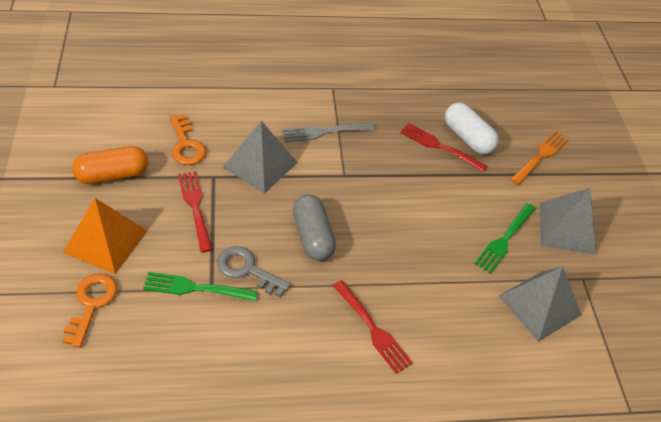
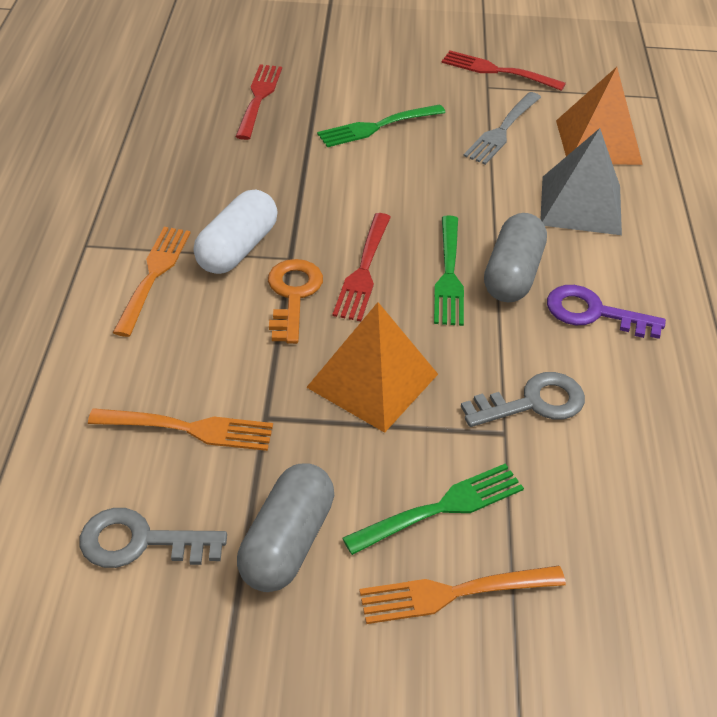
green fork: [143,272,258,301] [474,203,536,274] = 2 -> [317,104,446,147] [342,464,524,555] [434,215,464,326] = 3
grey capsule: [293,194,336,261] = 1 -> [237,463,334,592] [484,213,547,302] = 2
grey key: [217,246,291,297] = 1 -> [80,508,227,568] [461,372,585,427] = 2
grey pyramid: [223,121,298,193] [499,267,582,342] [540,188,596,255] = 3 -> [540,128,622,235] = 1
orange capsule: [72,146,148,184] = 1 -> none = 0
orange fork: [511,131,569,185] = 1 -> [88,408,273,451] [113,227,190,337] [359,566,566,624] = 3
orange key: [62,274,117,348] [170,114,206,165] = 2 -> [268,259,323,344] = 1
orange pyramid: [63,198,148,274] = 1 -> [306,302,438,433] [556,67,643,165] = 2
purple key: none = 0 -> [547,285,666,339] = 1

